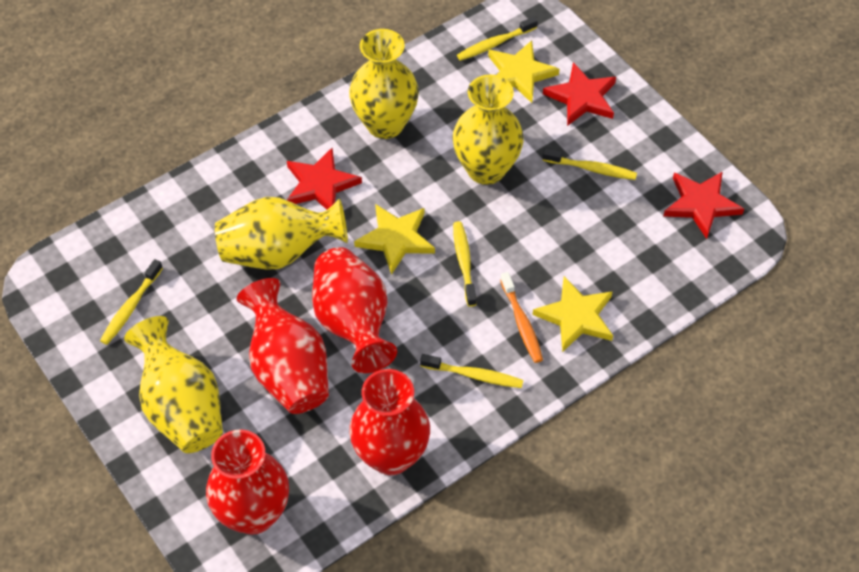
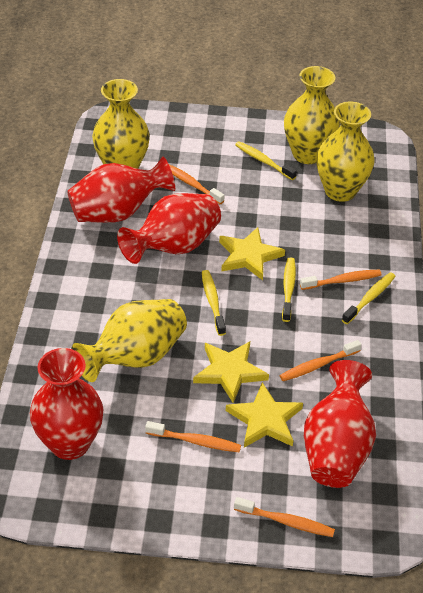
orange toothbrush: [500,272,543,363] = 1 -> [145,421,241,452] [169,164,225,204] [234,497,335,537] [279,340,362,381] [300,270,382,290] = 5
red star: [287,148,362,210] [543,62,616,126] [663,171,744,239] = 3 -> none = 0
yellow toothbrush: [100,259,163,345] [420,354,523,388] [453,221,477,307] [457,17,538,61] [543,148,637,180] = 5 -> [202,270,226,336] [235,141,297,180] [282,257,296,322] [342,272,396,324] = 4

